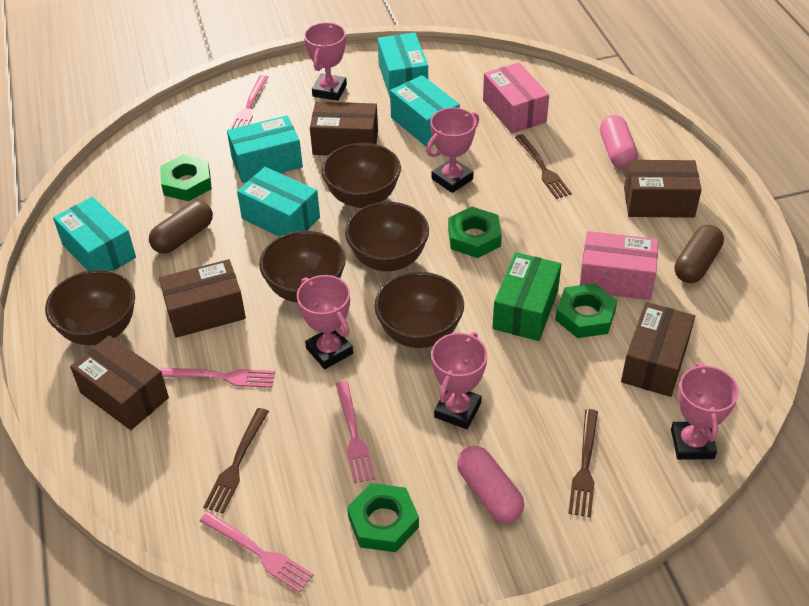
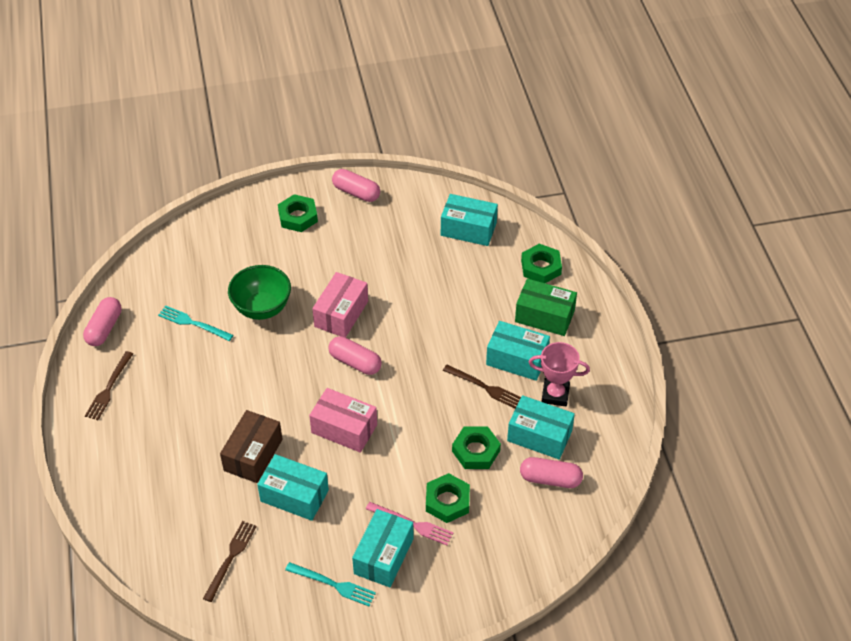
brown bowl: [45,270,135,345] [259,231,346,303] [321,143,401,208] [345,202,429,271] [374,272,464,348] = 5 -> none = 0
brown box: [70,335,169,430] [159,259,246,338] [310,102,378,155] [621,302,695,397] [624,160,702,218] = 5 -> [220,410,283,483] = 1
brown capsule: [149,200,213,254] [675,225,724,283] = 2 -> none = 0
green bowl: none = 0 -> [228,265,291,320] = 1
pink capsule: [457,446,524,523] [600,115,638,169] = 2 -> [83,297,122,346] [328,336,382,375] [332,169,380,202] [520,457,583,488] = 4
pink fork: [159,368,275,388] [200,511,314,593] [230,75,268,129] [336,381,375,483] = 4 -> [366,502,453,546] = 1
pink trophy: [297,275,353,369] [304,22,347,101] [426,107,479,193] [431,332,488,429] [671,362,739,460] = 5 -> [529,342,590,406] = 1
turquoise fork: none = 0 -> [158,306,233,341] [285,562,376,606] = 2

